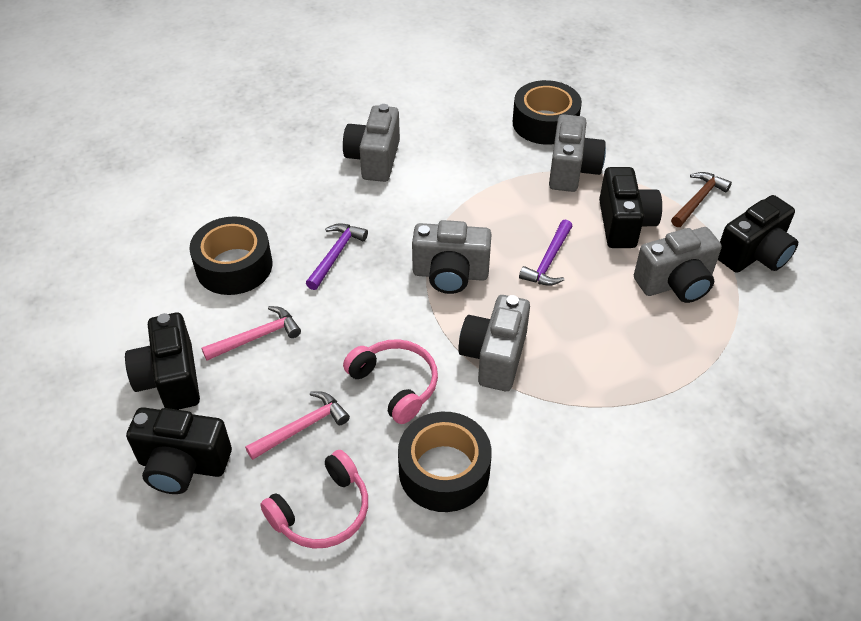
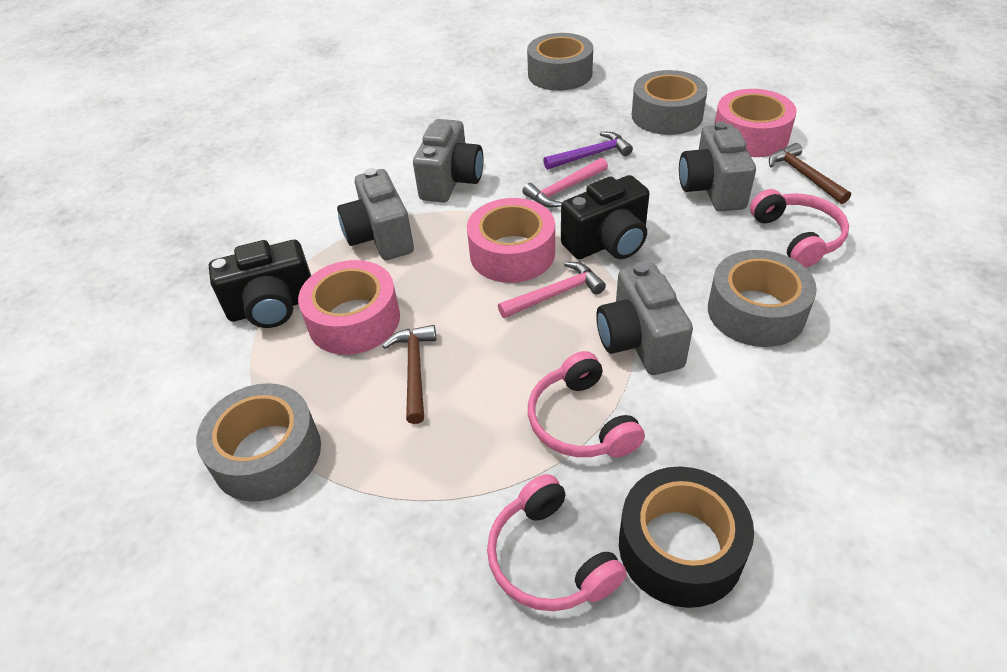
black camera: [125,313,200,410] [126,407,232,494] [599,167,662,248] [718,195,798,273] = 4 -> [209,240,311,328] [561,175,649,259] = 2
black tape: [189,216,273,295] [398,412,492,512] [513,80,582,145] = 3 -> [619,466,754,608] = 1
brown hammer: [671,172,732,227] = 1 -> [382,325,436,424] [769,143,851,204] = 2
grey camera: [343,104,400,182] [412,220,492,294] [458,295,530,391] [549,114,606,192] [634,227,722,303] = 5 -> [337,168,414,260] [413,119,483,202] [596,262,693,375] [679,121,756,211] = 4
grey tape: none = 0 -> [196,383,321,502] [527,33,593,91] [632,70,708,135] [708,250,817,347] = 4
pink headphones: [260,450,368,549] [343,339,438,424] = 2 -> [487,474,627,611] [528,351,645,458] [750,189,849,268] = 3
pink tape: none = 0 -> [298,260,400,355] [467,198,555,283] [714,89,797,157] = 3
purple hammer: [306,223,368,290] [519,219,572,286] = 2 -> [543,132,633,170] = 1

